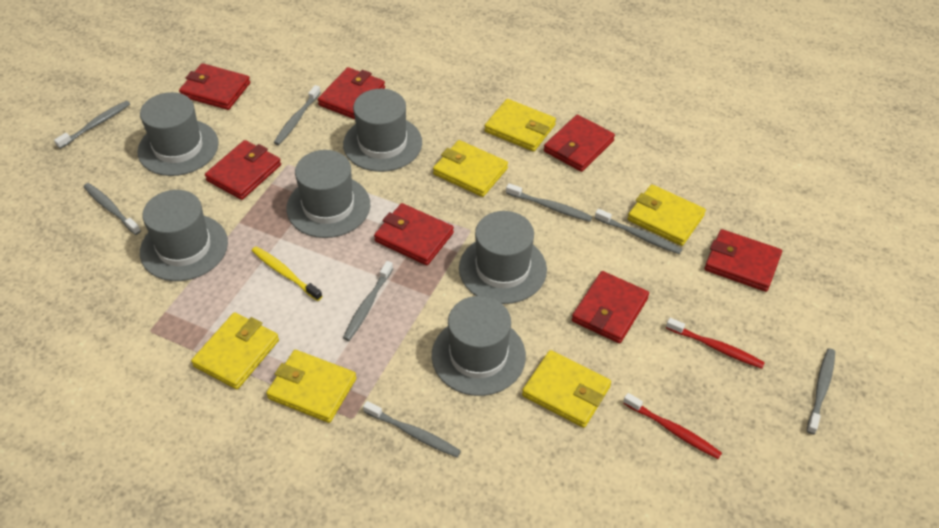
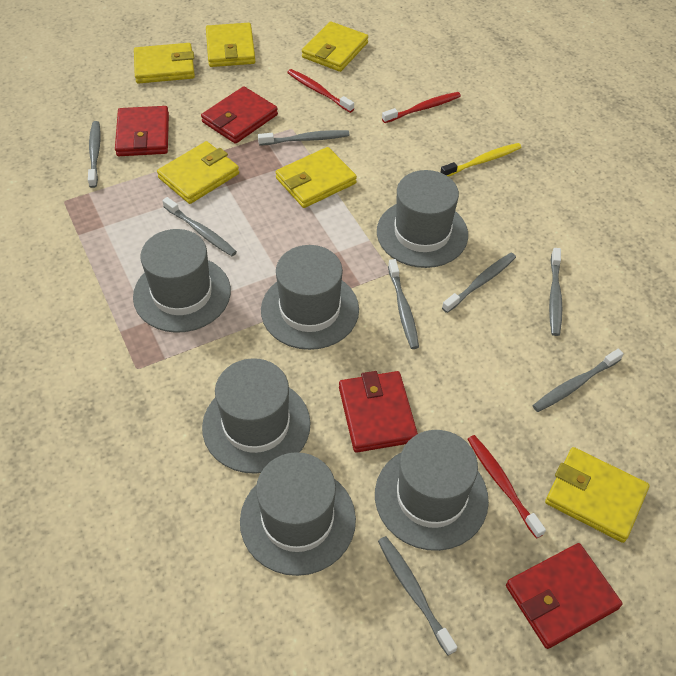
red toothbrush: [623,393,722,459] [666,318,765,369] = 2 -> [287,69,354,113] [382,92,461,123] [467,435,546,539] = 3
red wallet: [179,63,250,110] [205,140,281,200] [318,67,385,119] [374,203,454,265] [544,115,615,172] [572,271,649,343] [705,229,782,292] = 7 -> [115,106,169,156] [201,86,278,144] [339,371,418,453] [506,543,622,649] = 4

